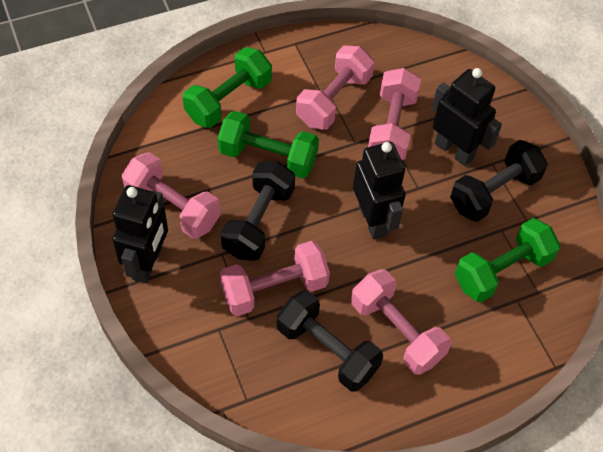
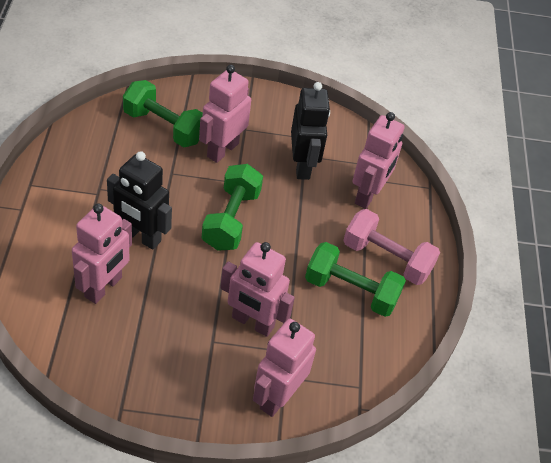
black dumbbell: [221,161,295,261] [277,290,383,391] [450,140,548,222] = 3 -> none = 0
black robot: [112,185,168,283] [353,142,405,240] [432,68,502,166] = 3 -> [107,151,172,250] [291,82,330,180] = 2
pink dumbbell: [122,152,221,239] [220,241,330,316] [296,45,375,130] [351,269,451,375] [368,68,421,160] = 5 -> [343,209,440,285] = 1
pink robot: none = 0 -> [72,203,132,304] [199,65,251,163] [220,242,295,337] [253,318,316,417] [352,112,405,209] = 5

